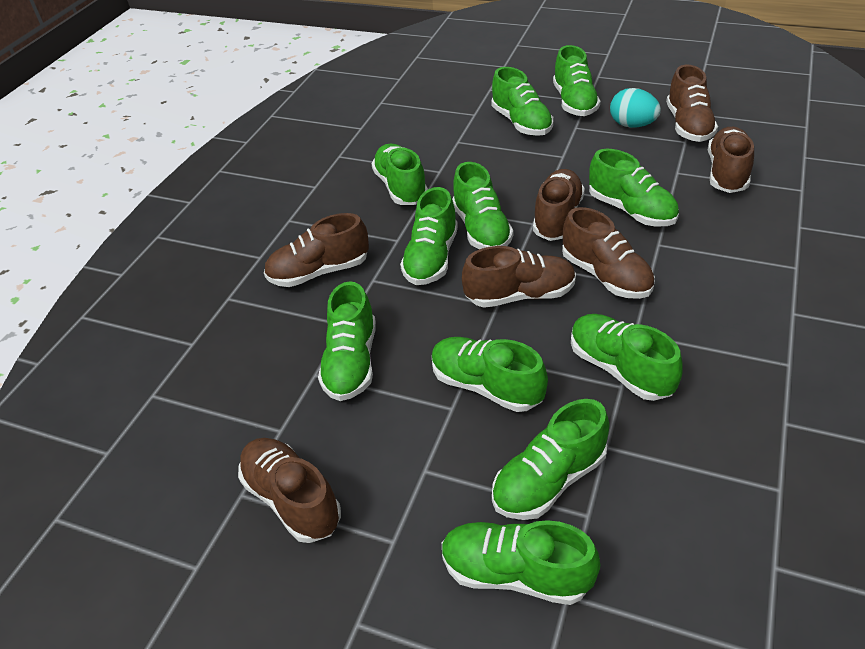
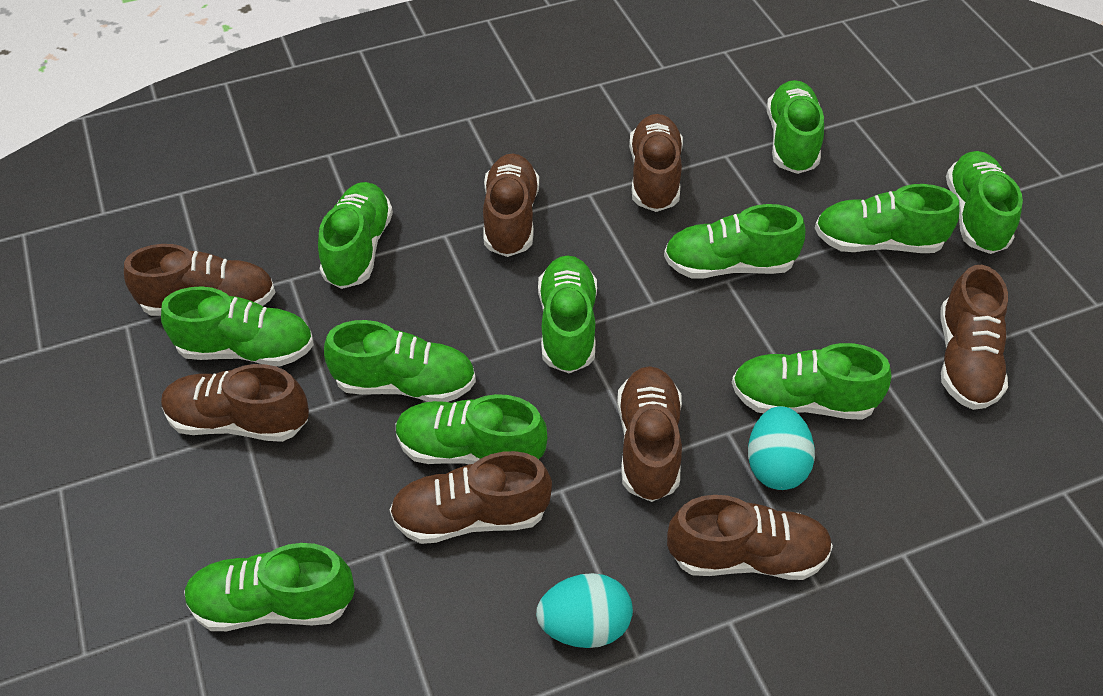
brown shoe: [238,438,341,543] [264,213,369,287] [462,246,576,308] [533,169,585,241] [562,207,655,299] [666,65,718,142] [708,127,754,193] = 7 -> [124,244,276,316] [161,364,309,442] [390,451,552,544] [483,153,539,257] [617,366,682,502] [629,114,683,212] [667,495,833,580] [941,265,1008,410] = 8
turquoise egg: [610,88,661,128] = 1 -> [536,573,633,648] [748,406,815,490] = 2

